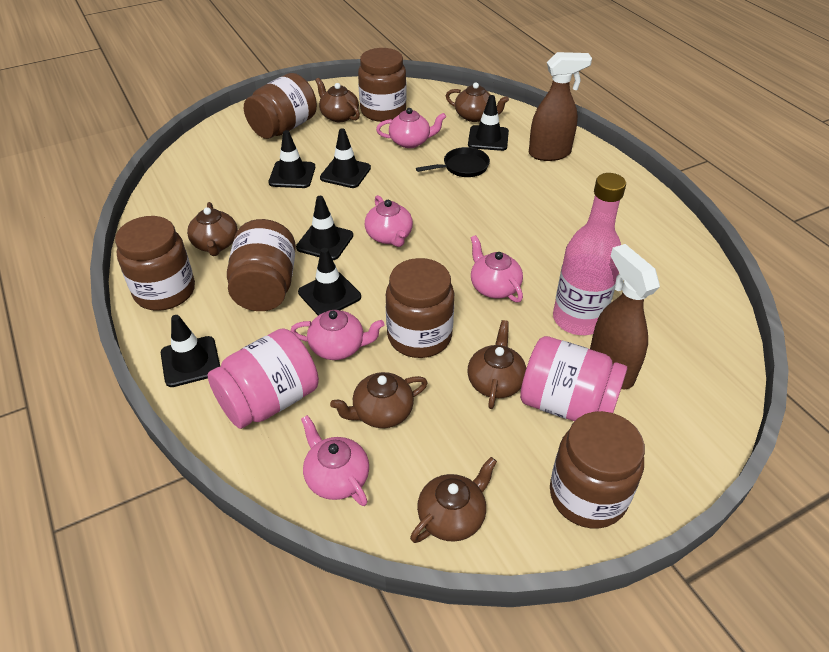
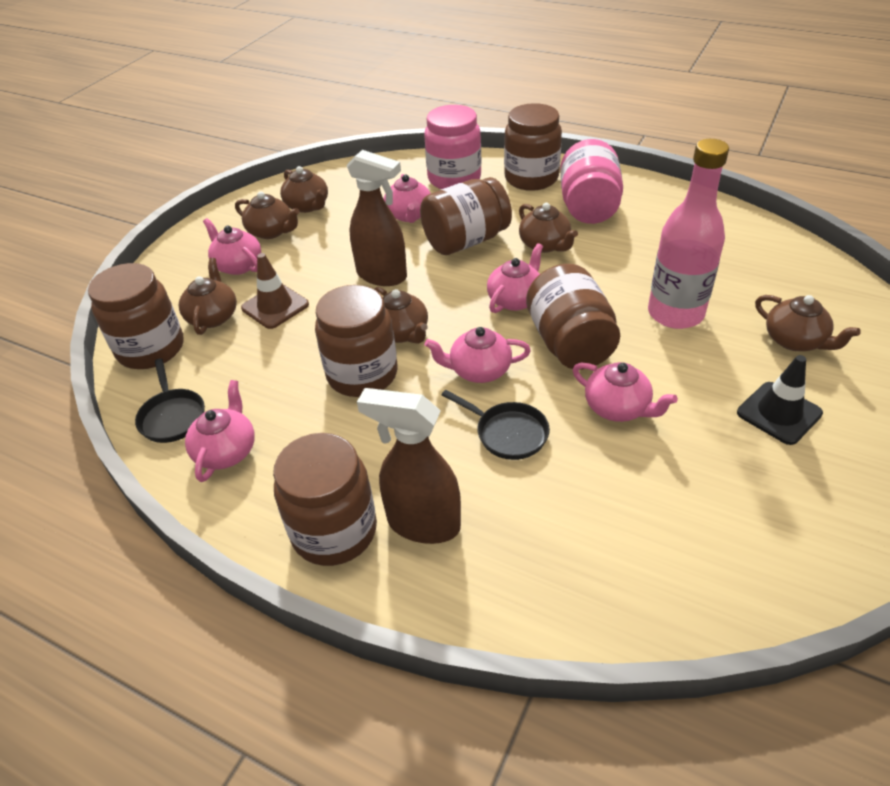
black pan: [416,147,490,177] = 1 -> [135,358,205,443] [442,390,550,460] = 2
black traffic cone: [161,315,220,387] [269,130,315,188] [296,196,353,260] [298,248,361,315] [320,128,371,188] [468,95,509,151] = 6 -> [737,355,823,445] = 1
brown traffic cone: none = 0 -> [241,253,309,329] = 1
pink teapot: [291,310,384,360] [301,415,369,506] [365,195,413,247] [376,108,446,148] [471,235,523,303] = 5 -> [185,380,255,482] [203,218,261,275] [384,174,431,223] [425,327,531,383] [487,243,543,313] [573,362,678,422] = 6

